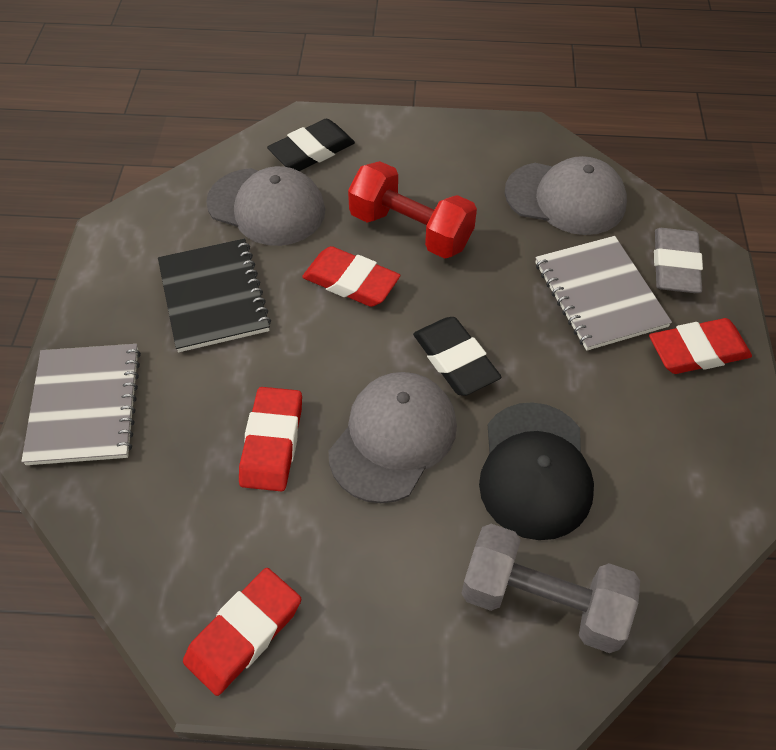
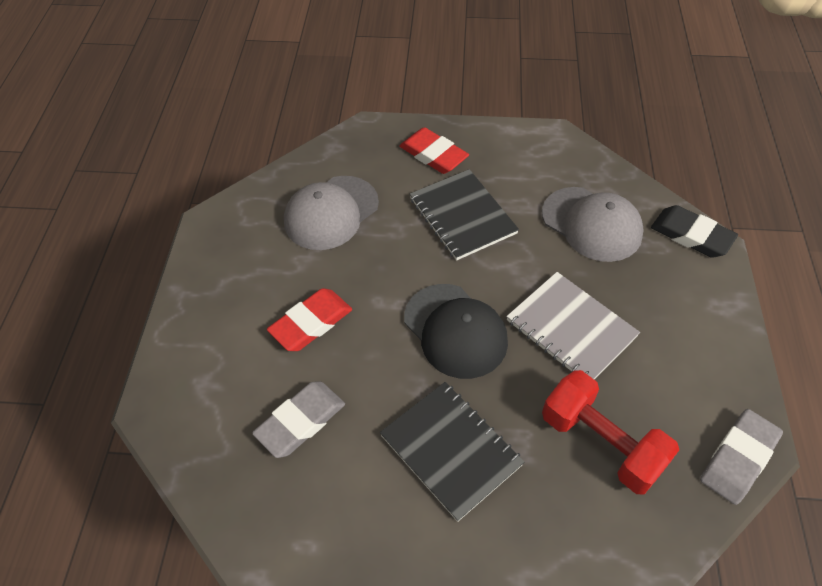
black eraser: [267,119,355,171] [413,317,501,396] = 2 -> [651,205,738,258] = 1
black notebook: [158,239,271,352] = 1 -> [380,382,524,522] [410,169,519,260] = 2
grey cap: [206,166,325,246] [329,372,457,503] [505,156,627,235] = 3 -> [284,176,379,250] [542,187,644,262] = 2
grey dumbbell: [461,524,640,653] = 1 -> none = 0
grey eraser: [654,228,703,293] = 1 -> [252,381,345,458] [700,409,783,505] = 2
grey notebook: [21,344,141,465] [535,236,672,351] = 2 -> [506,272,640,379] = 1
red eraser: [183,568,301,696] [239,387,302,491] [302,246,401,307] [649,318,752,374] = 4 -> [267,288,352,351] [399,127,469,174] = 2

